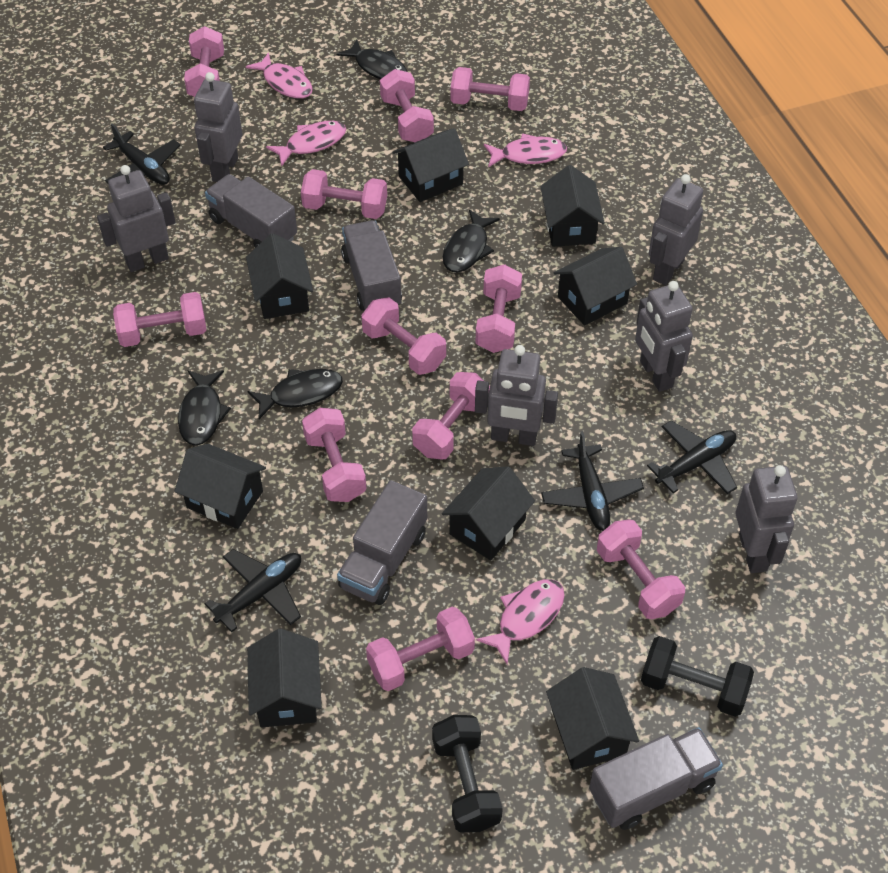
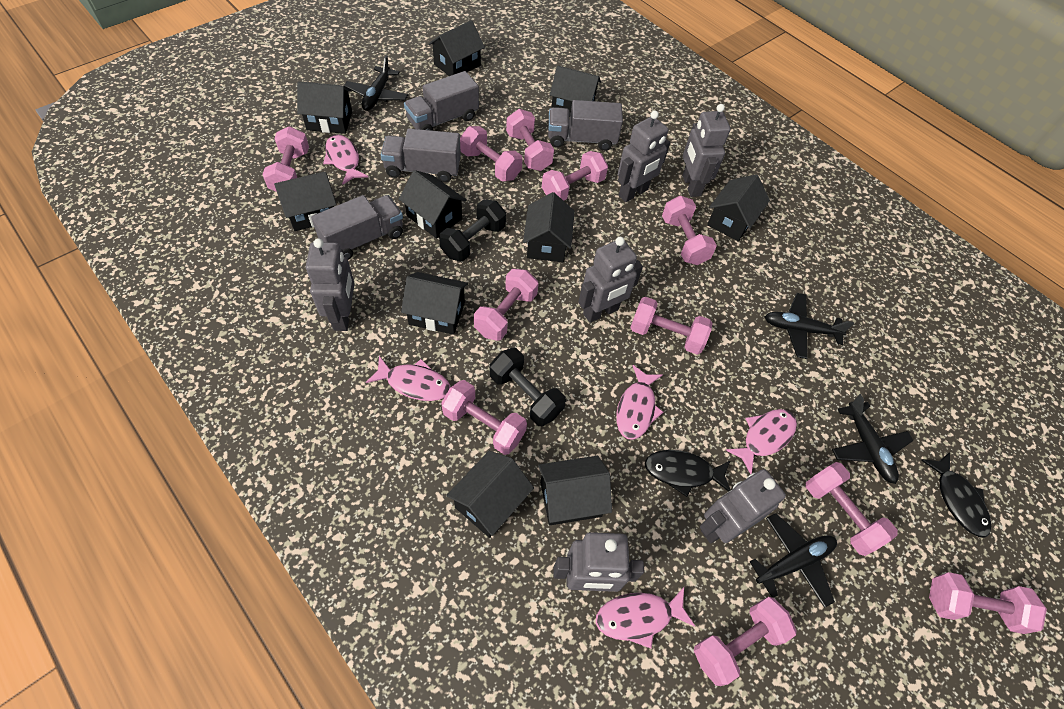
black fish: [178,370,231,446] [247,369,343,419] [337,39,407,79] [443,209,500,272] = 4 -> [645,450,731,497] [921,452,991,538] = 2
black house: [174,444,266,529] [246,233,313,319] [247,628,322,727] [392,128,469,202] [442,466,535,560] [540,165,605,247] [546,667,639,770] [554,247,637,326] = 8 -> [274,171,337,231] [297,81,352,134] [399,170,467,239] [401,272,468,335] [428,20,485,76] [446,451,534,538] [523,192,575,262] [538,456,612,525] [550,66,601,115] [707,174,770,241] = 10
pink fish: [246,52,313,99] [266,121,346,166] [476,579,565,665] [484,134,567,167] = 4 -> [323,134,368,185] [366,356,451,401] [596,587,695,648] [616,365,663,440] [726,409,797,474] = 5

